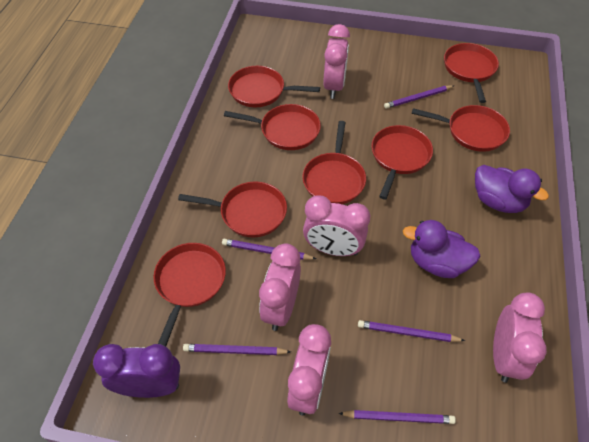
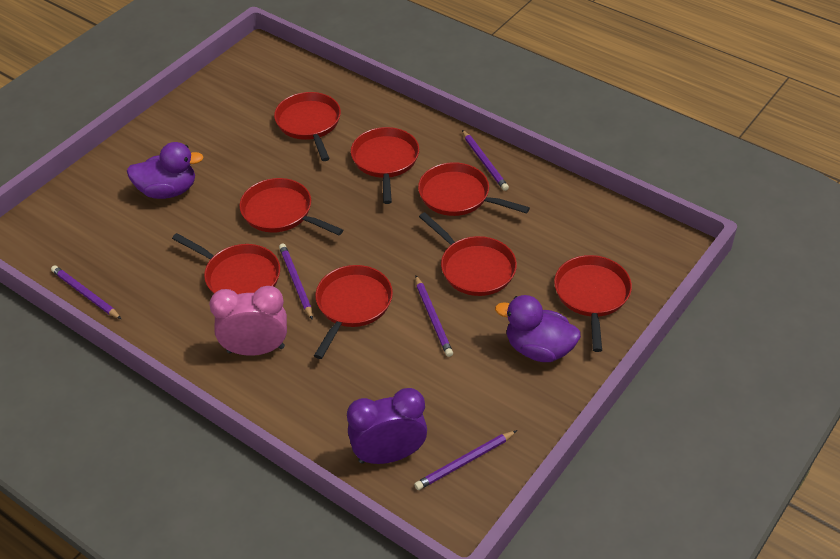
pink clock: [259,243,301,331] [287,324,331,416] [303,195,370,256] [323,24,350,99] [493,293,547,383] = 5 -> [209,286,287,356] = 1

